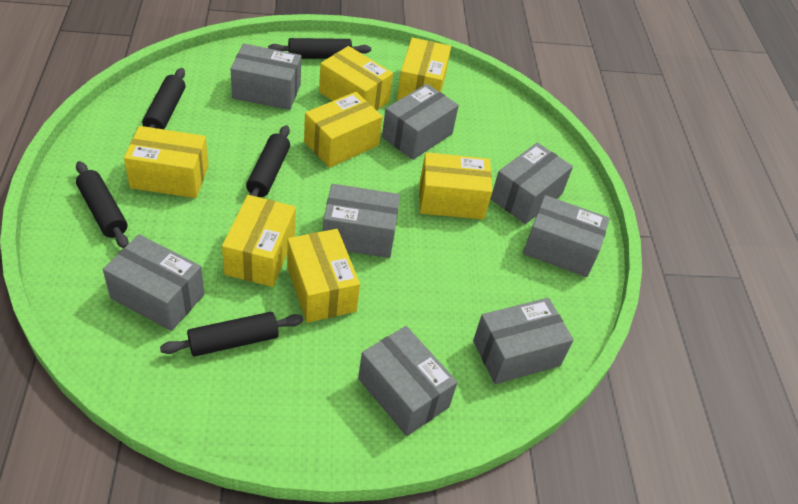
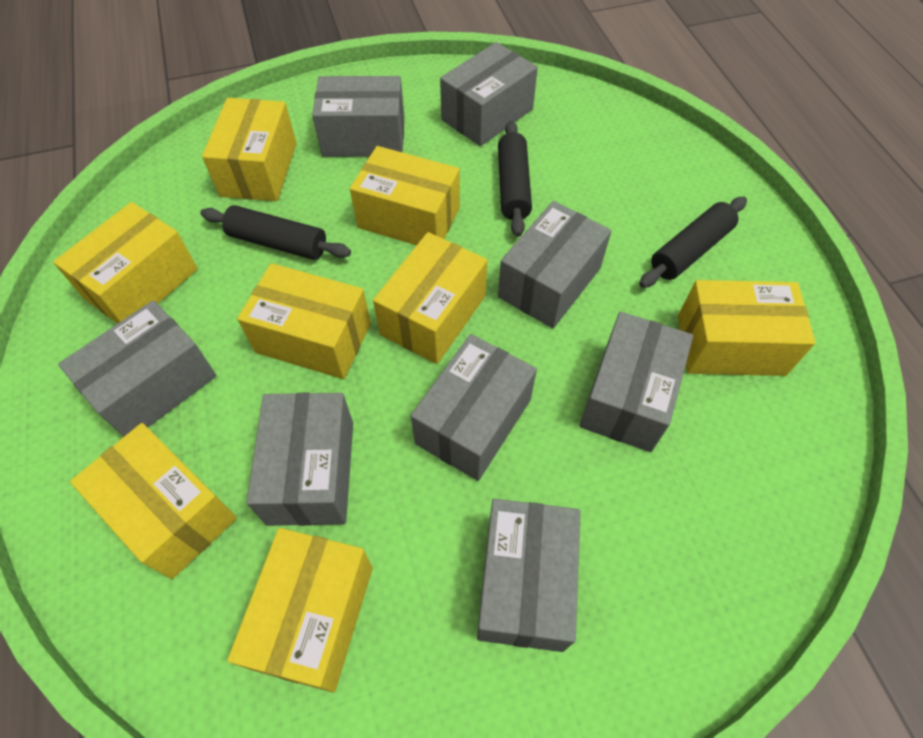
black rolling pin: [76,161,129,248] [142,68,185,129] [160,312,303,357] [246,125,290,197] [268,38,371,59] = 5 -> [200,205,351,260] [498,121,532,237] [639,197,747,288] = 3
yellow box: [124,126,208,198] [222,195,296,287] [287,229,360,323] [304,92,383,168] [319,46,393,110] [397,38,451,100] [419,152,492,220] = 7 -> [53,202,198,323] [70,423,237,579] [202,98,297,201] [227,528,373,693] [237,263,371,379] [350,146,460,245] [373,232,488,364] [678,280,815,376] = 8

